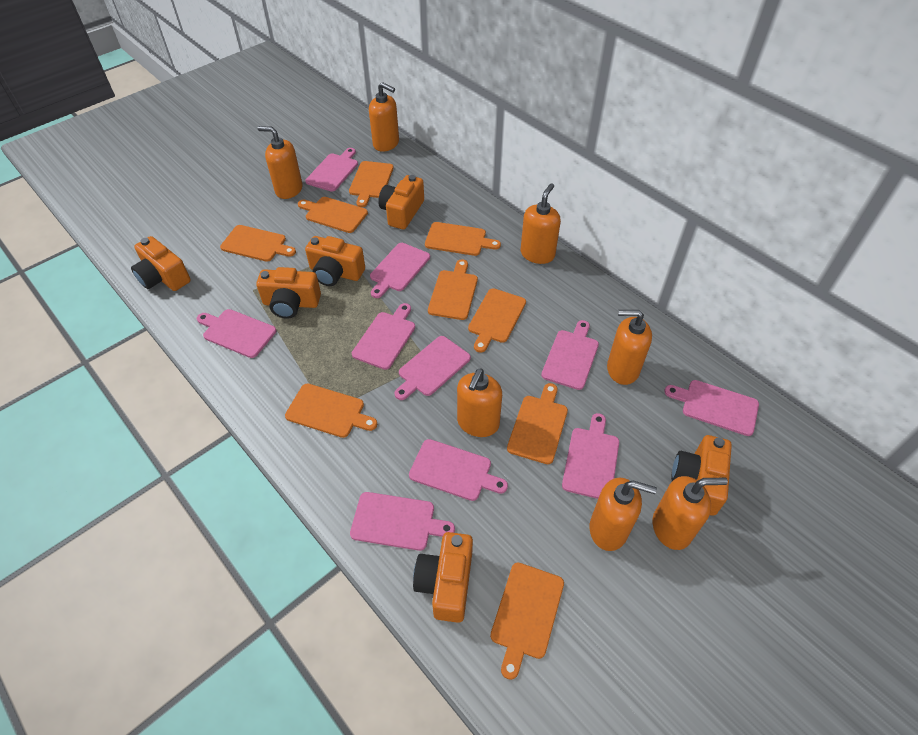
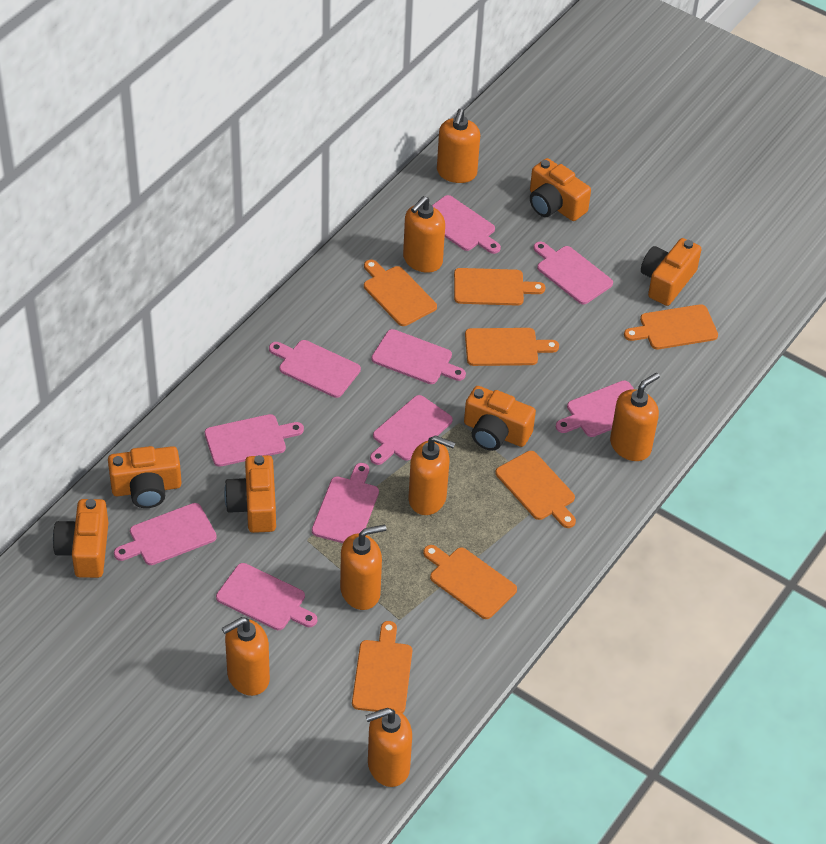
orange cutting board: [220,225,296,262] [285,383,377,438] [298,197,368,233] [349,161,394,207] [425,222,501,256] [428,259,478,320] [468,288,526,353] [490,563,564,680] [507,383,568,464] = 9 -> [352,621,412,713] [364,260,437,326] [423,545,517,619] [454,268,545,306] [465,328,559,366] [495,451,576,528] [624,304,718,349] = 7

